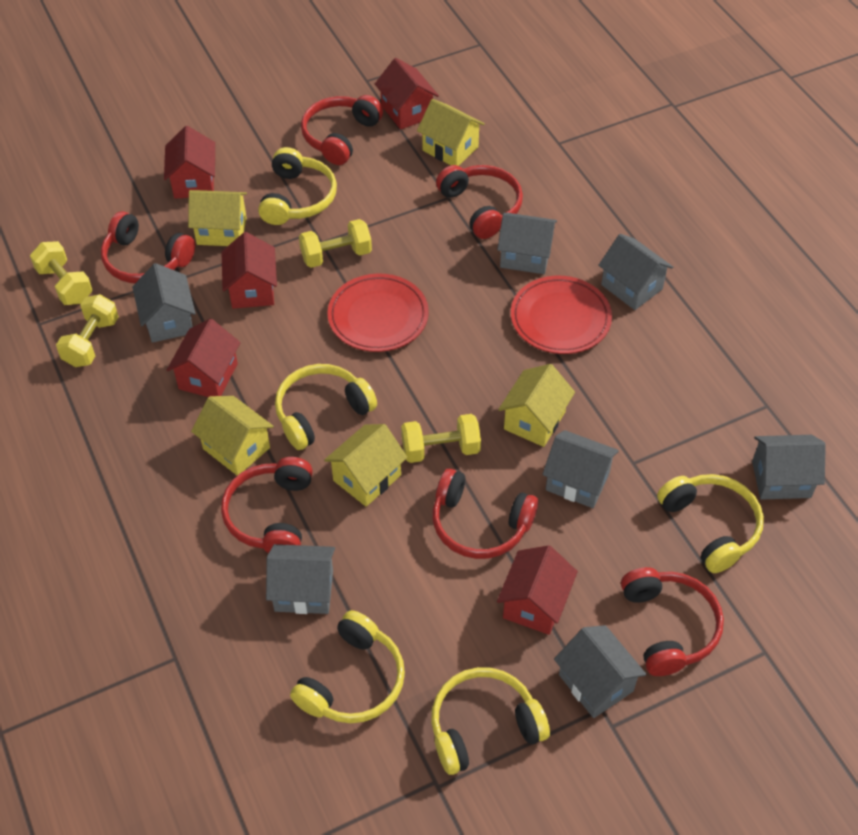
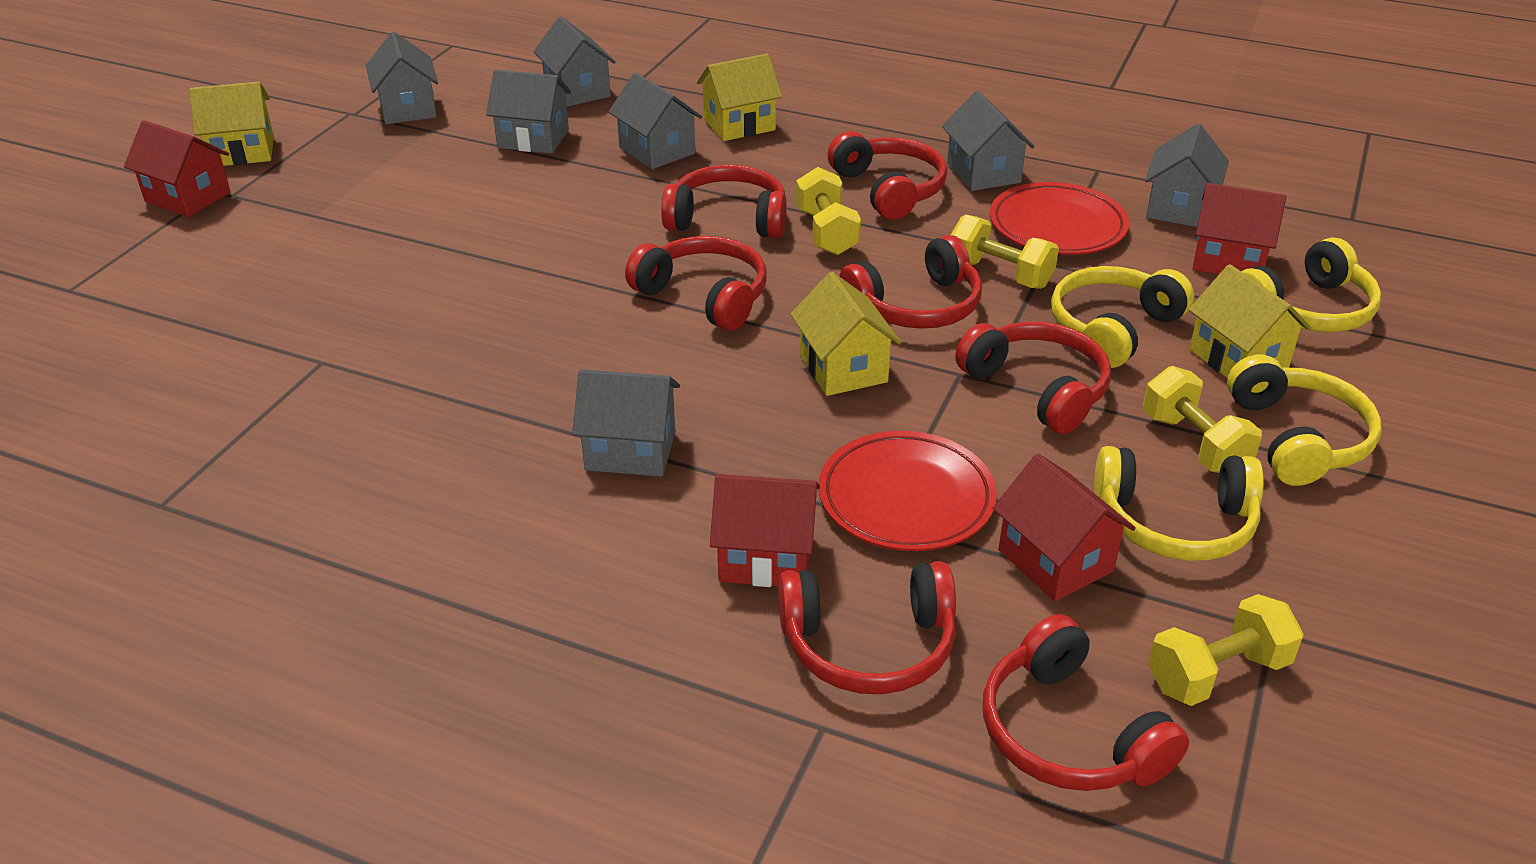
red headphones: [101,211,195,283] [221,457,313,553] [301,95,383,165] [432,468,538,559] [436,165,523,239] [621,567,724,676] = 6 -> [625,236,767,331] [661,165,787,238] [778,561,956,694] [827,131,947,220] [839,235,982,329] [955,322,1111,434] [983,614,1189,791] = 7
red house: [164,126,215,199] [167,318,241,397] [221,232,277,309] [375,58,439,130] [497,545,578,635] = 5 -> [124,120,230,217] [710,474,820,587] [993,454,1136,601] [1193,183,1286,274] = 4
yellow headphones: [258,147,337,225] [275,364,377,450] [290,610,405,723] [431,667,550,775] [657,474,764,573] = 5 -> [1051,266,1194,368] [1094,446,1264,561] [1227,354,1382,486] [1241,237,1381,332] = 4
yellow house: [188,190,247,246] [191,396,274,476] [324,424,408,507] [417,99,485,166] [498,364,575,447] = 5 -> [189,82,274,166] [697,54,782,141] [791,272,901,396] [1189,264,1311,378] = 4

